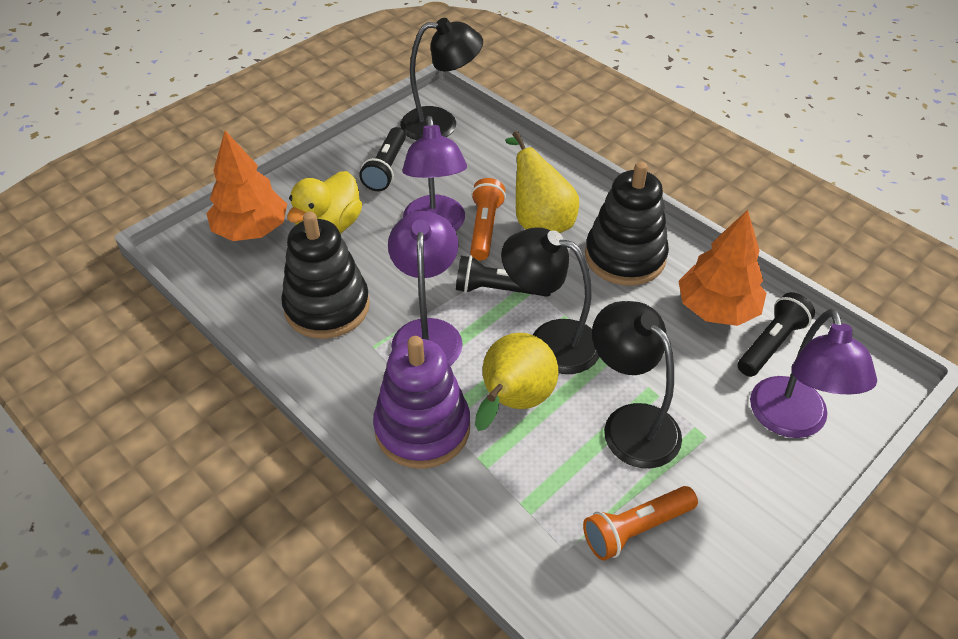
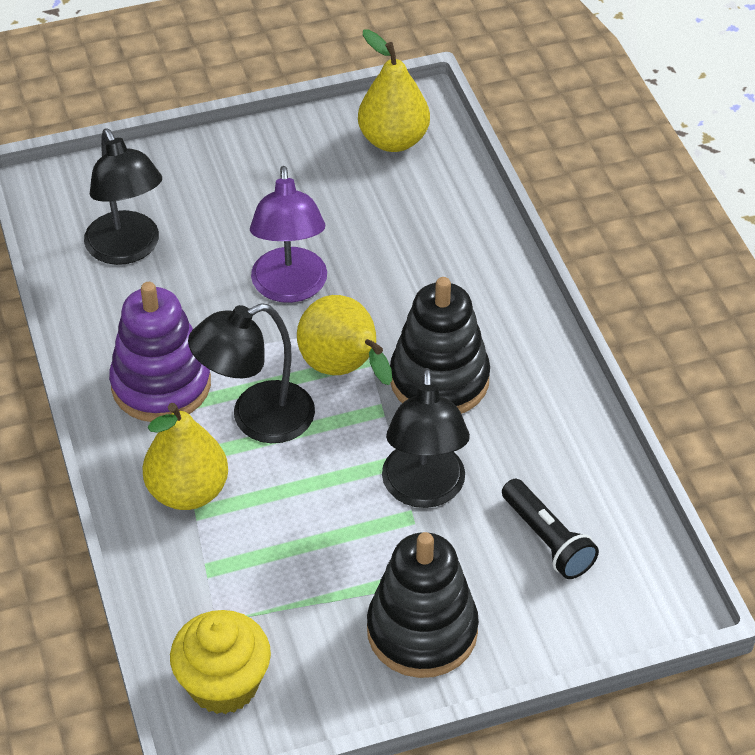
black flashlight: [359,127,406,191] [456,256,551,297] [738,292,815,377] = 3 -> [502,479,599,579] = 1
orange flashlight: [470,178,506,261] [583,486,698,561] = 2 -> none = 0
orange tree: [206,131,287,241] [678,210,766,326] = 2 -> none = 0
purple lamp: [388,211,463,366] [402,116,467,231] [750,309,877,438] = 3 -> [250,166,327,303] = 1
yellow cupcake: none = 0 -> [170,610,271,714] = 1
yellow duck: [287,171,362,234] = 1 -> none = 0
yellow pear: [475,333,559,431] [505,131,579,233] = 2 -> [143,403,228,510] [297,295,392,385] [358,29,430,152] = 3

